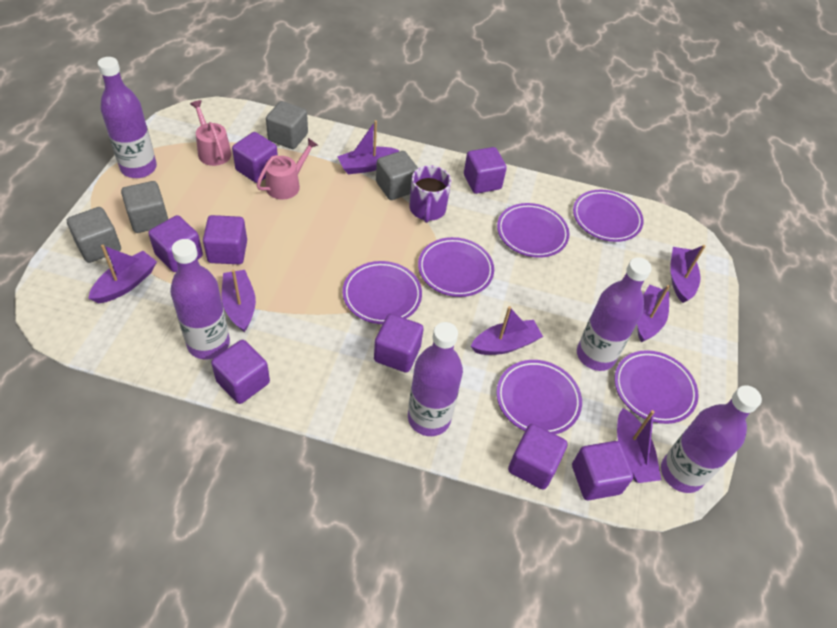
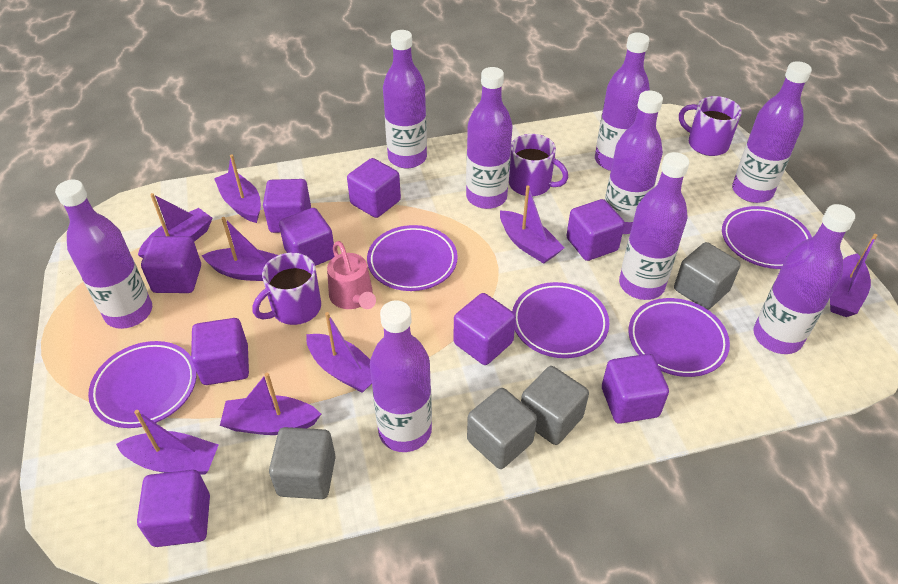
pink watering can: [190,100,232,166] [256,138,318,200] = 2 -> [327,241,376,309] = 1
purple boat: [88,245,157,303] [221,270,256,332] [337,120,400,174] [471,306,543,355] [617,408,661,483] [637,285,670,343] [670,245,706,303] = 7 -> [116,410,219,475] [138,193,213,258] [201,217,278,281] [214,154,261,223] [220,373,321,435] [306,312,372,393] [500,185,565,264] [830,234,878,317] = 8
purple bottle: [98,57,157,178] [170,239,230,360] [408,322,463,436] [577,257,652,371] [661,385,762,493] = 5 -> [55,180,152,329] [370,300,432,452] [383,30,427,168] [466,67,513,209] [595,32,650,171] [605,90,663,234] [619,152,690,300] [732,61,812,203] [754,204,855,354] = 9
purple cube: [148,215,203,272] [203,215,247,264] [211,340,270,404] [232,132,278,183] [374,314,424,373] [464,147,507,194] [508,424,568,490] [572,441,633,500] = 8 -> [137,470,210,547] [141,236,201,293] [191,318,249,385] [263,179,311,233] [279,208,335,266] [347,158,401,218] [454,293,516,365] [566,199,625,261] [602,354,669,424] = 9
purple mug: [410,165,451,223] = 1 -> [253,253,321,325] [509,134,568,196] [679,96,742,156] = 3
purple plate: [343,261,422,324] [418,237,494,297] [496,360,582,434] [497,203,569,258] [573,190,643,242] [614,350,699,424] = 6 -> [88,341,197,428] [367,225,458,291] [512,282,609,358] [629,298,730,377] [722,206,812,269] = 5

